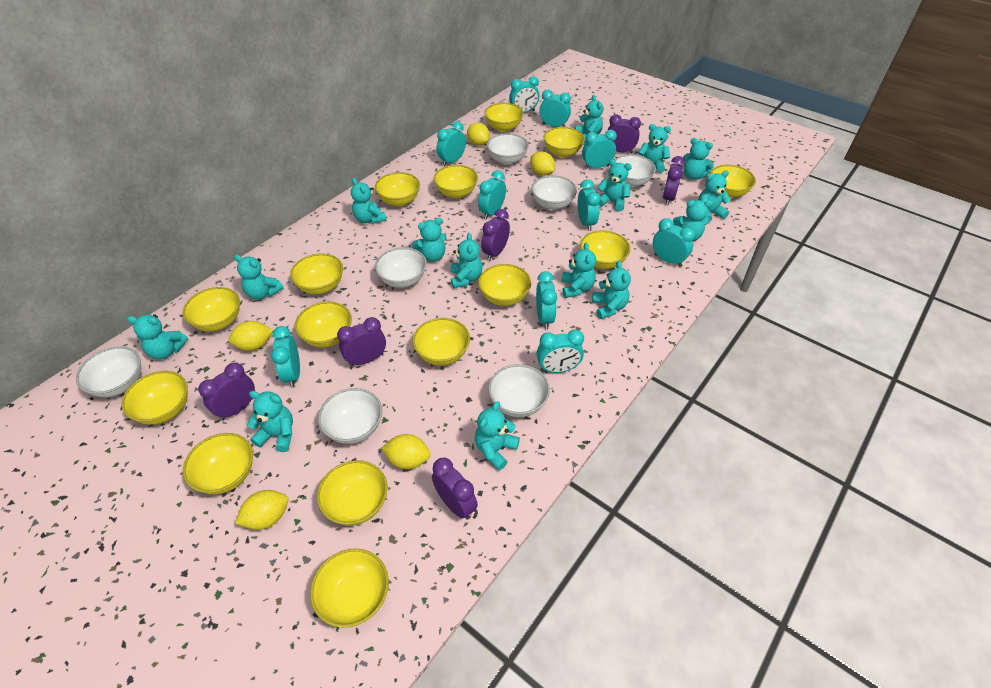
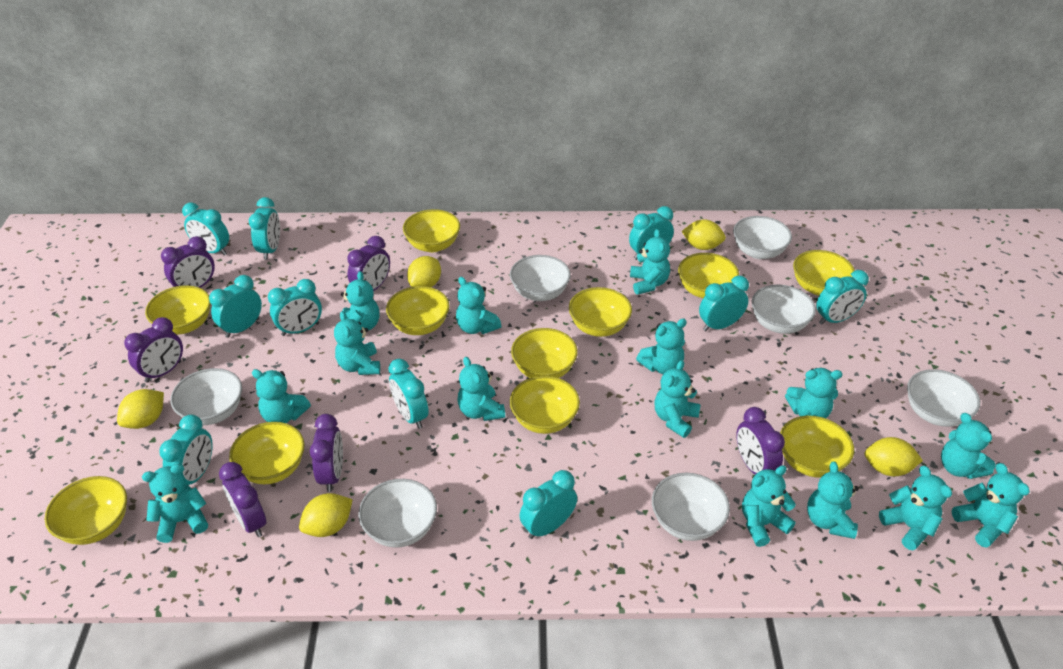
yellow bowl: [121,371,188,425] [183,287,240,331] [183,433,253,494] [290,253,343,294] [295,302,352,347] [310,548,389,628] [317,460,388,526] [375,172,420,206] [412,318,470,366] [434,165,478,198] [478,264,531,306] [484,103,524,132] [543,127,585,158] [580,230,630,269] [710,165,756,198] = 15 -> [44,476,127,545] [145,285,211,335] [229,422,305,484] [386,286,449,335] [403,209,460,252] [510,376,580,434] [511,328,578,378] [569,287,632,337] [678,253,739,298] [780,416,854,478] [793,250,855,296] = 11

